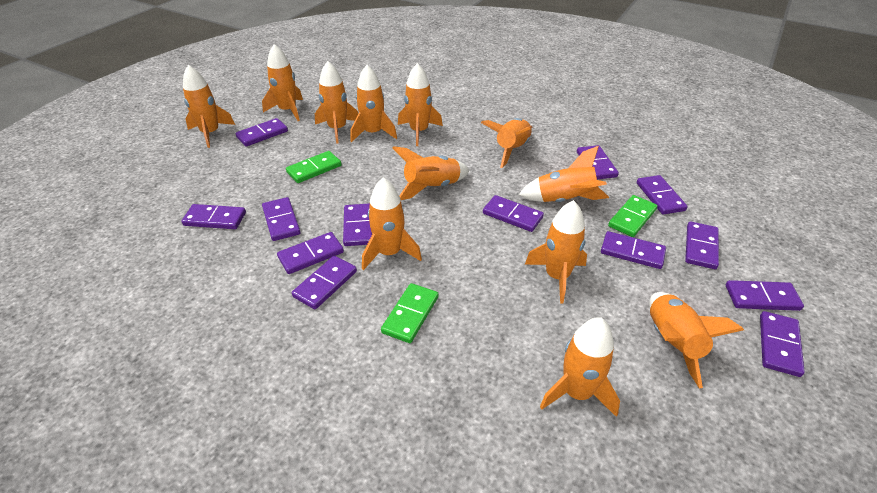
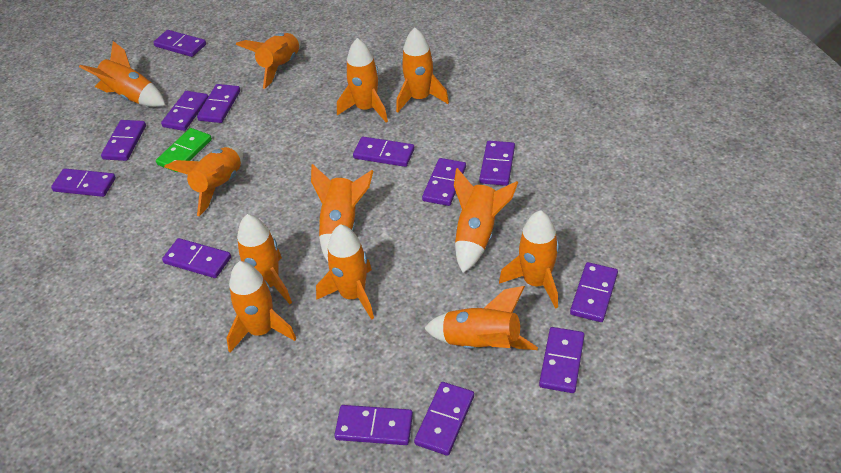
green domino: [286,151,342,183] [381,283,439,343] [608,195,658,237] = 3 -> [156,128,212,172] = 1

